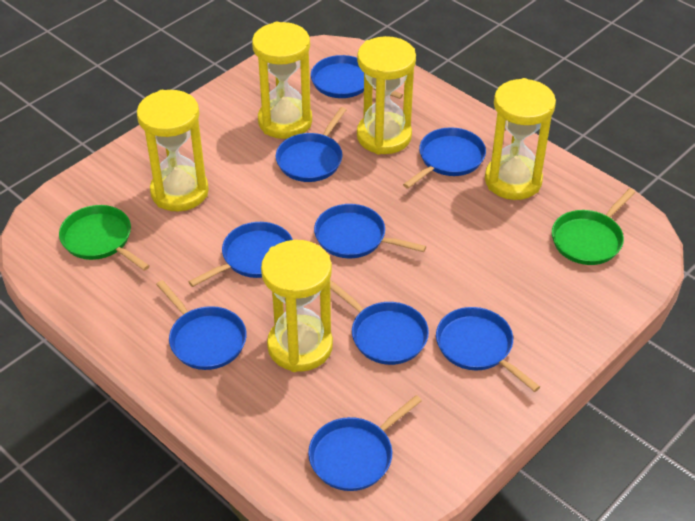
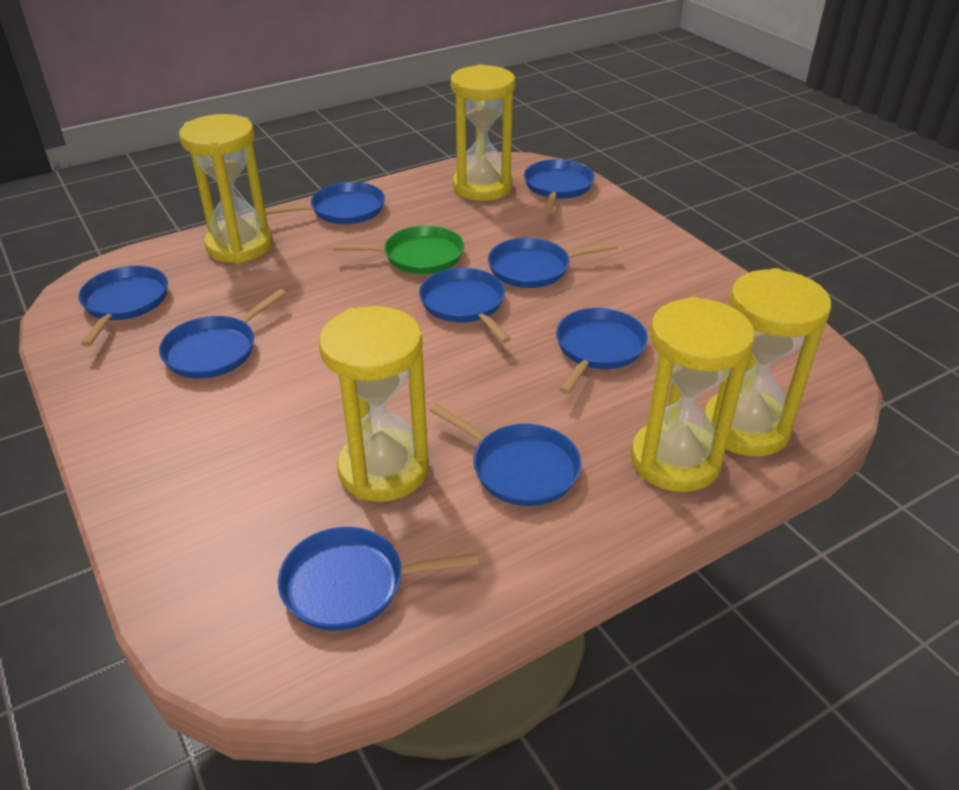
green pan: [59,205,150,271] [552,188,635,265] = 2 -> [333,226,464,274] = 1

